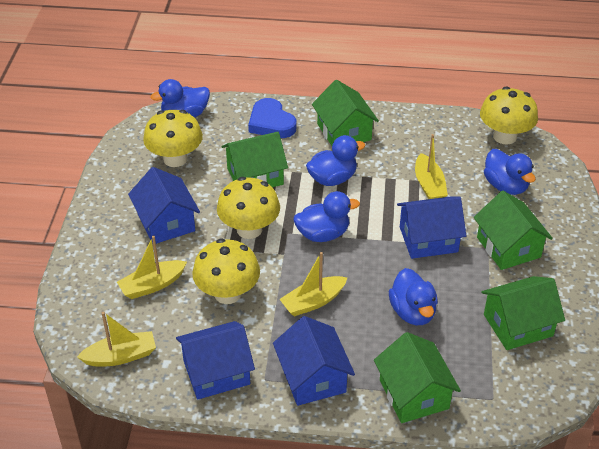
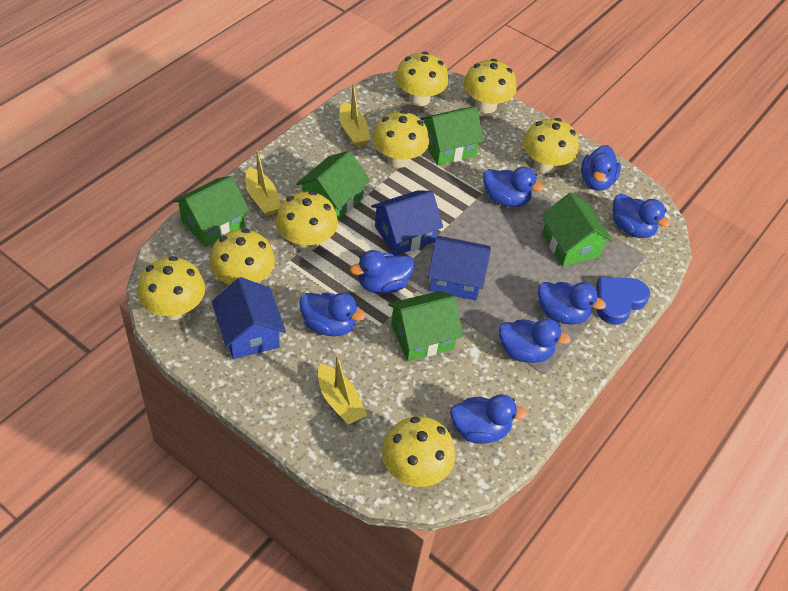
blue duck: [150,79,210,118] [294,191,360,242] [306,135,365,186] [389,268,438,325] [484,149,536,195] = 5 -> [299,292,366,336] [350,250,414,294] [450,394,528,444] [483,167,544,207] [499,318,571,363] [538,282,606,324] [581,145,621,191] [613,194,670,238] = 8
blue house: [128,167,200,244] [176,321,255,400] [273,316,355,406] [397,197,466,259] = 4 -> [212,277,286,359] [371,191,443,256] [428,236,491,300] = 3
yellow boat: [77,312,156,366] [117,236,187,299] [280,252,348,317] [415,134,448,199] = 4 -> [246,150,281,216] [318,355,367,425] [339,83,371,147] = 3
yellow mushroom: [143,110,203,167] [192,239,260,304] [217,177,280,239] [480,86,538,145] = 4 -> [137,256,205,320] [210,229,275,285] [276,191,338,251] [372,111,429,168] [382,416,456,487] [395,51,449,106] [463,59,517,113] [523,118,579,174] = 8

